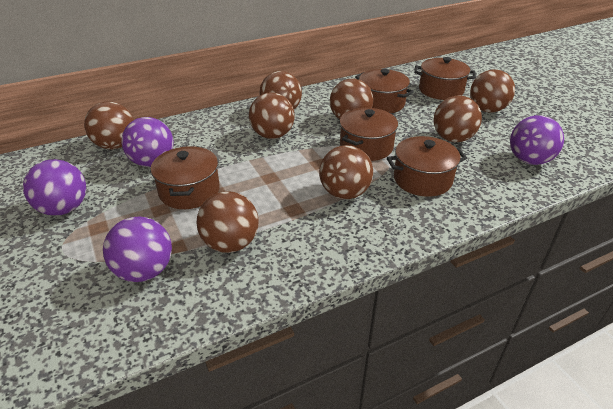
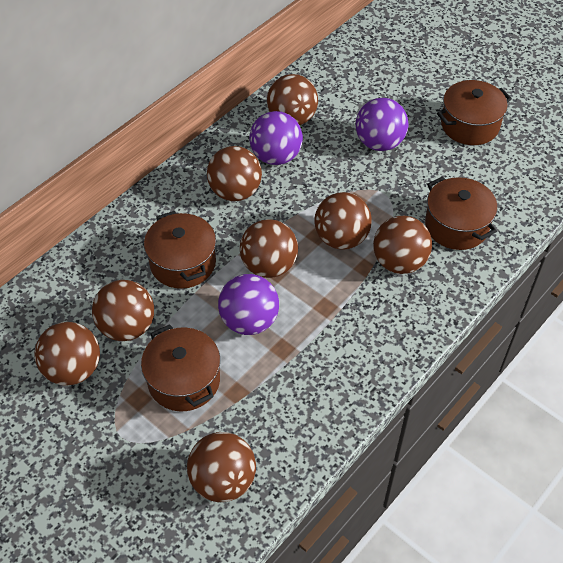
brown pot: [151,146,220,209] [340,108,398,161] [355,69,414,113] [387,136,467,197] [414,57,476,100] = 5 -> [141,324,220,411] [144,211,216,289] [425,177,497,250] [437,80,512,145] = 4
purple ball: [23,159,86,216] [103,216,172,282] [121,117,174,167] [510,115,564,165] = 4 -> [218,274,279,335] [249,111,303,165] [355,98,409,151] = 3

